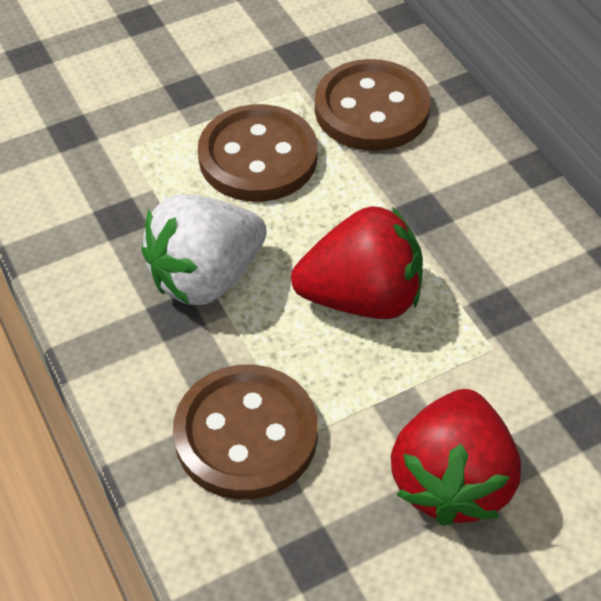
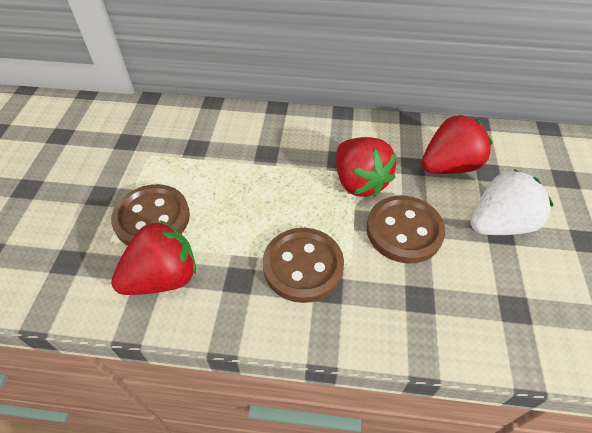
red strawberry: [291,206,423,319] [391,389,521,526] = 2 -> [111,220,196,295] [336,137,396,197] [422,114,492,174] = 3

